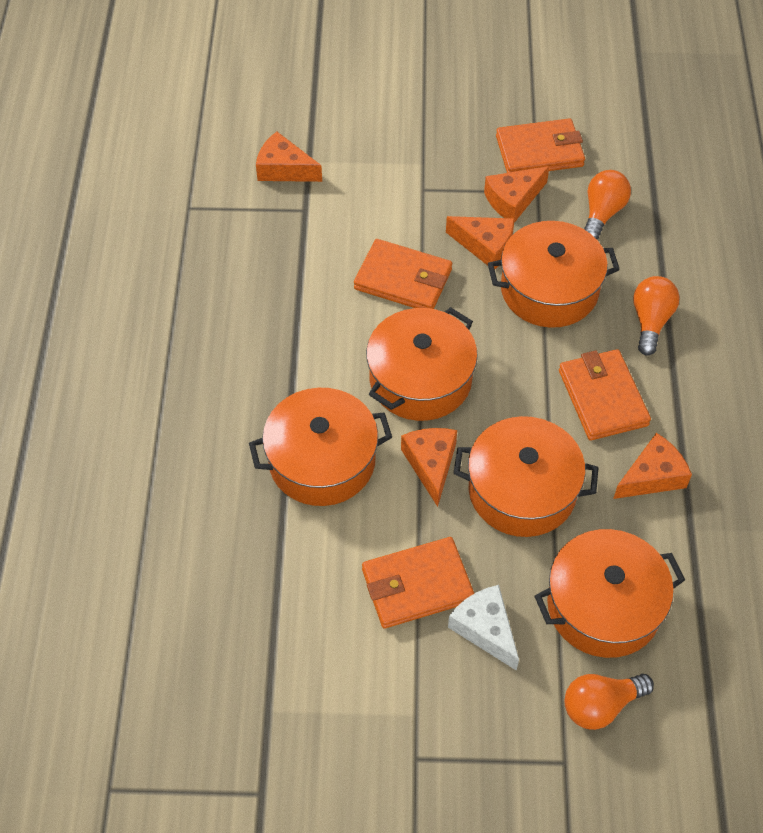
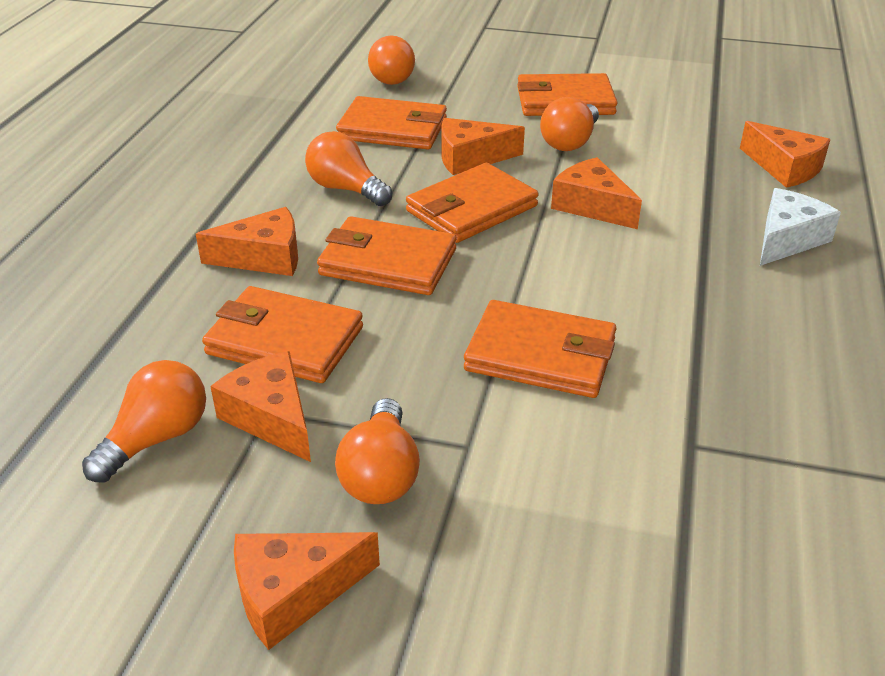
orange cheese: [256,132,322,182] [401,428,457,507] [446,216,514,269] [484,166,550,223] [613,433,692,499] = 5 -> [196,207,298,276] [210,351,311,462] [234,532,380,650] [442,118,525,175] [551,157,642,229] [740,121,830,188] = 6
orange light bulb: [564,674,654,730] [584,170,631,240] [633,276,680,355] = 3 -> [82,360,206,483] [305,131,392,206] [335,398,420,504] [368,36,415,85] [540,97,599,151] = 5
orange pot: [249,388,392,506] [366,307,478,421] [454,416,599,537] [488,221,620,328] [535,529,685,658] = 5 -> none = 0
orange wallet: [354,239,452,309] [362,537,474,628] [496,118,585,173] [559,349,651,440] = 4 -> [202,286,363,383] [317,216,456,295] [336,96,447,149] [406,163,539,243] [464,300,617,398] [517,73,617,116] = 6

